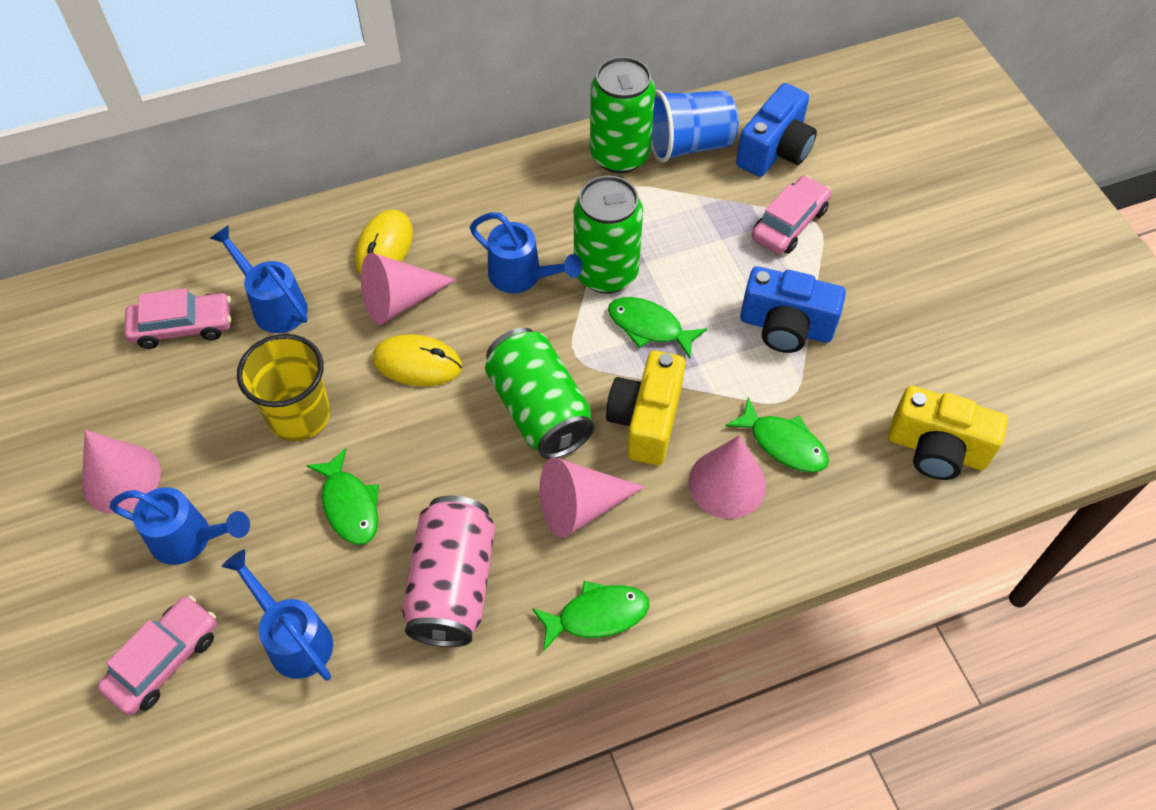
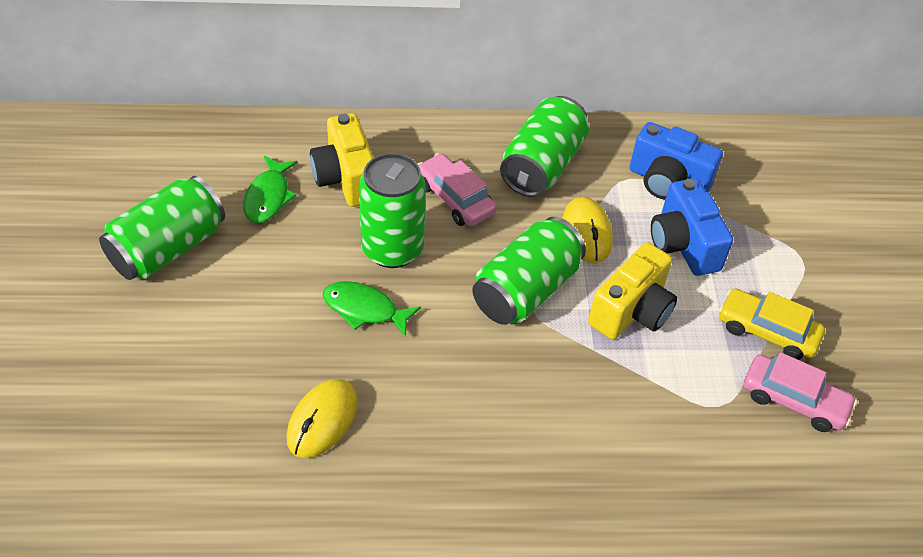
blue cup: [651,90,739,163] = 1 -> none = 0
blue watering can: [109,487,250,565] [210,225,308,333] [222,550,333,681] [470,212,582,293] = 4 -> none = 0
green can: [485,328,594,459] [574,176,643,294] [590,57,655,174] = 3 -> [99,176,225,280] [359,153,426,268] [472,217,586,325] [500,96,589,197] = 4
green fish: [306,448,379,545] [532,581,649,652] [608,297,707,359] [725,397,829,472] = 4 -> [243,156,298,223] [323,281,421,337] = 2
pink can: [402,496,495,647] = 1 -> none = 0
pink car: [97,596,217,715] [124,288,231,349] [751,175,831,254] = 3 -> [418,153,497,227] [744,352,857,432] = 2
pink cone: [82,430,161,514] [361,253,457,325] [539,457,644,538] [689,435,766,519] = 4 -> none = 0
yellow car: none = 0 -> [719,289,825,360] = 1
yellow cup: [237,334,330,441] = 1 -> none = 0

